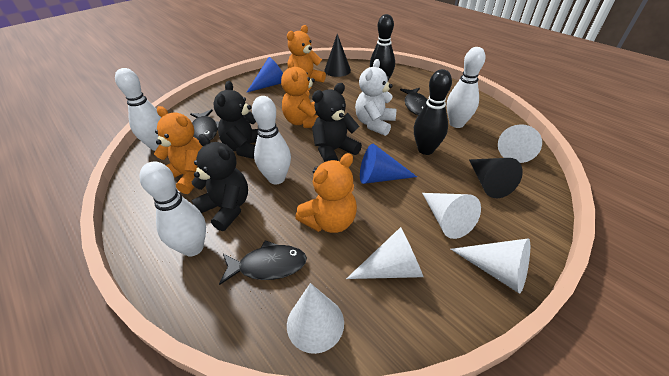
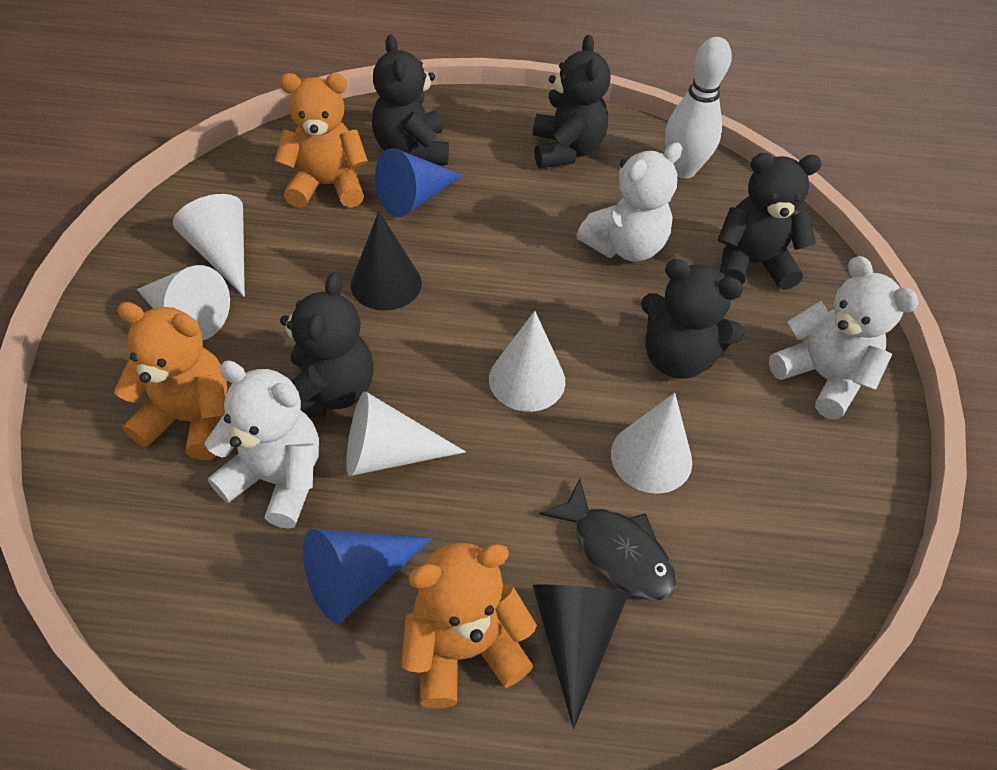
black bowling pin: [370,14,395,81] [414,69,452,155] = 2 -> none = 0
black fish: [190,109,219,140] [219,240,307,285] [400,88,428,115] = 3 -> [539,479,676,600] = 1
black teddy bear: [191,134,248,231] [213,81,258,159] [312,83,362,162] = 3 -> [280,272,374,417] [372,35,449,165] [533,35,610,168] [641,259,744,379] [718,153,822,290] = 5
orange teddy bear: [154,106,203,194] [281,59,319,128] [287,25,326,91] [295,153,357,233] = 4 -> [114,302,227,460] [275,73,368,208] [401,542,537,708] = 3
white bowling pin: [115,68,161,151] [139,162,206,256] [252,96,291,185] [447,47,486,128] = 4 -> [665,37,732,178] = 1
white teddy bear: [355,59,396,136] = 1 -> [205,360,319,529] [577,143,682,262] [769,256,919,419] = 3

